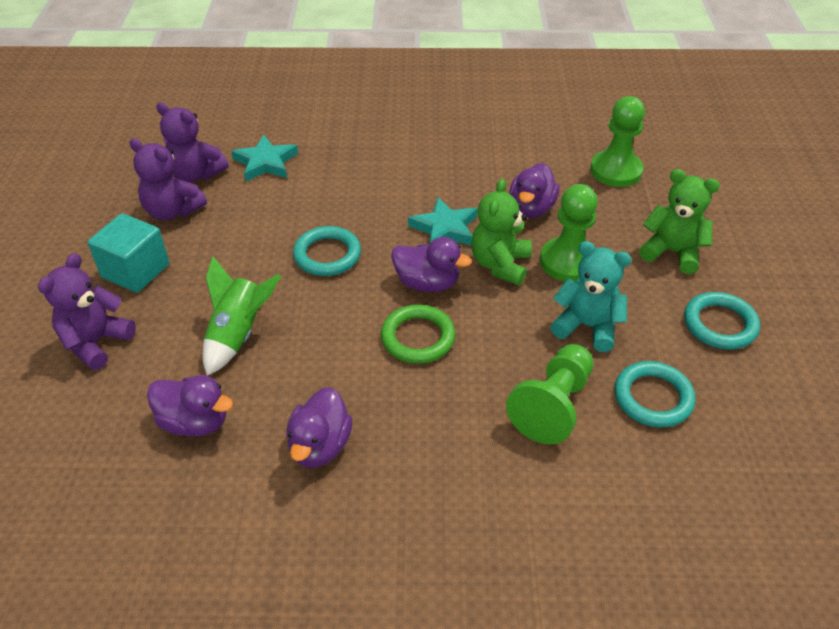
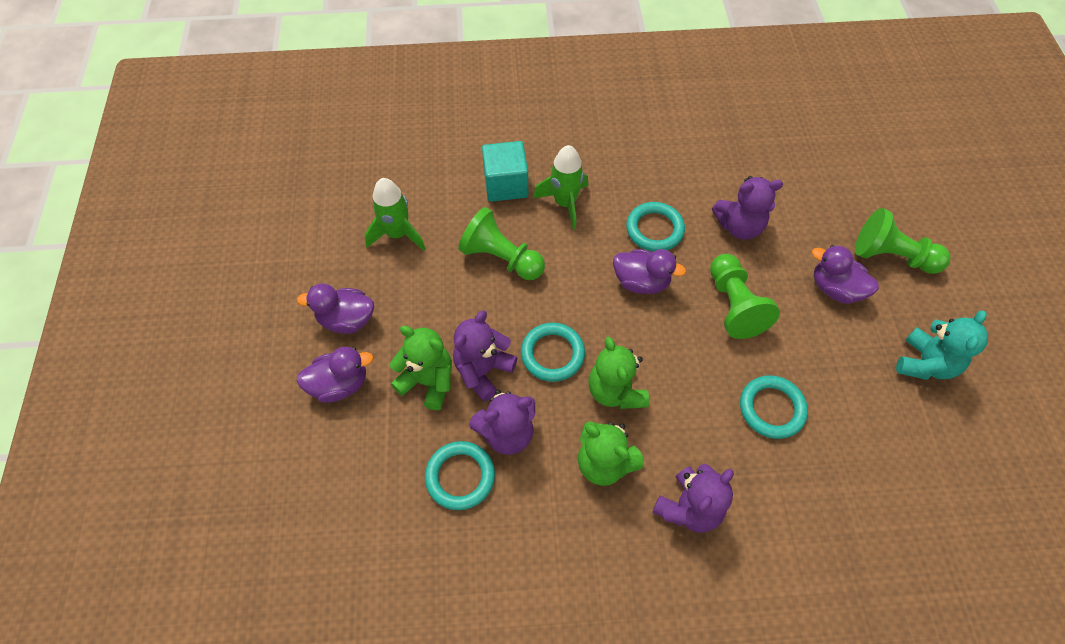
green ring: [381,305,456,364] = 1 -> none = 0
green rocket: [202,256,281,376] = 1 -> [364,178,426,251] [533,145,588,230] = 2
green teddy bear: [471,179,532,286] [639,169,720,274] = 2 -> [390,326,452,410] [578,421,644,486] [588,337,649,409] = 3
purple teddy bear: [38,253,136,370] [129,138,207,220] [156,102,229,182] = 3 -> [453,310,517,402] [469,390,535,455] [653,464,734,533] [712,176,783,240] = 4
turquoise ring: [293,226,361,276] [615,361,696,427] [684,292,760,349] = 3 -> [425,441,495,510] [521,323,585,382] [626,202,685,252] [740,375,808,439] = 4
turquoise star: [231,135,298,181] [408,197,478,245] = 2 -> none = 0

